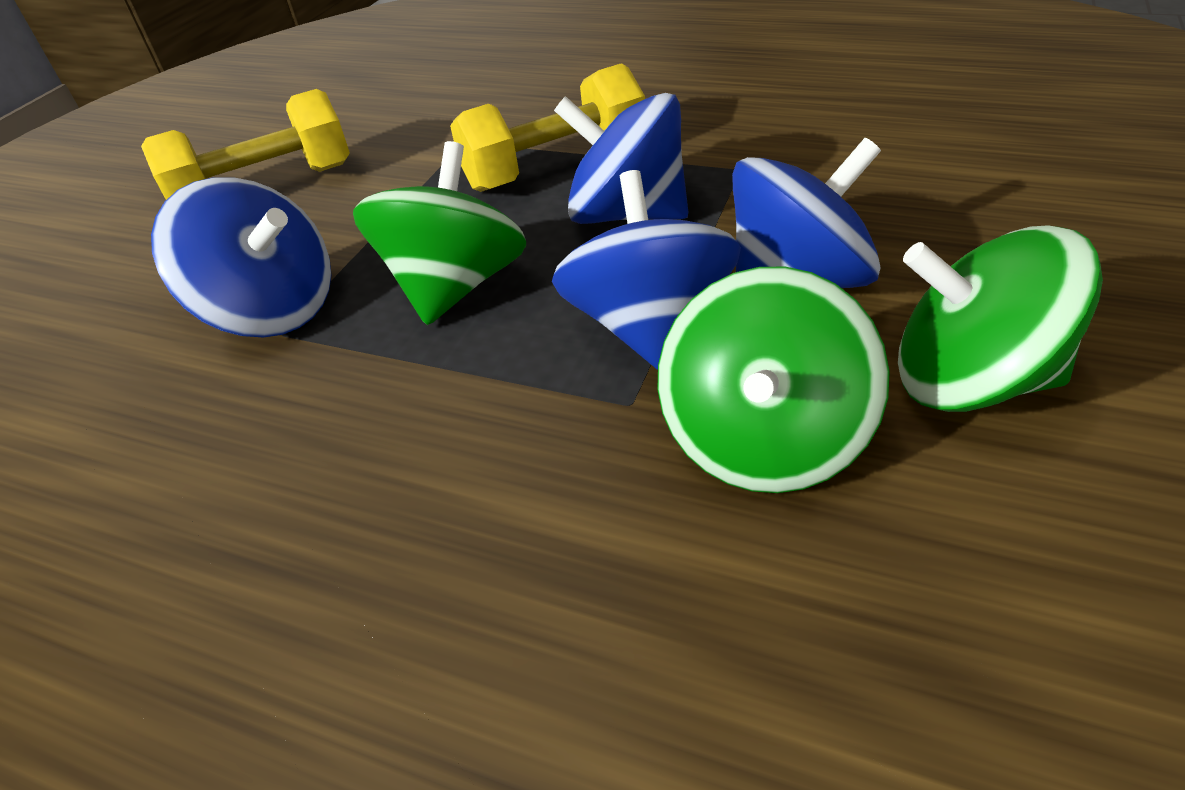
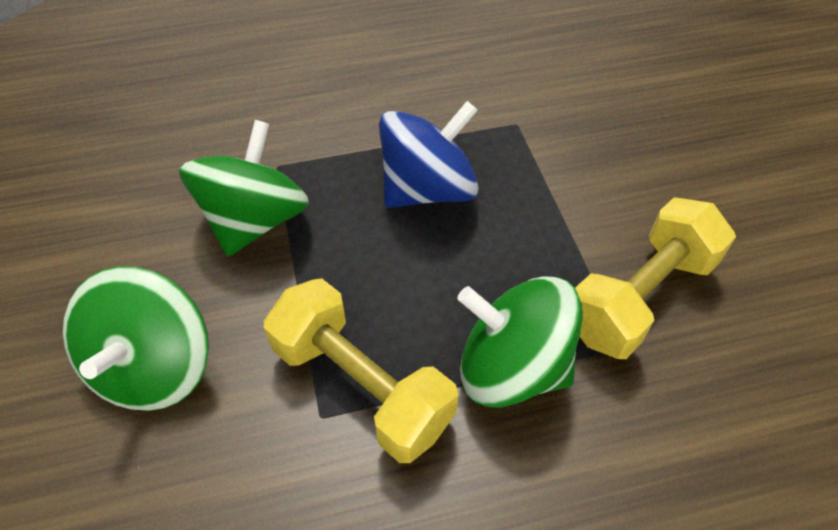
blue spinning top: [151,177,331,337] [552,170,741,370] [554,93,688,224] [732,138,881,288] = 4 -> [379,101,479,208] = 1

